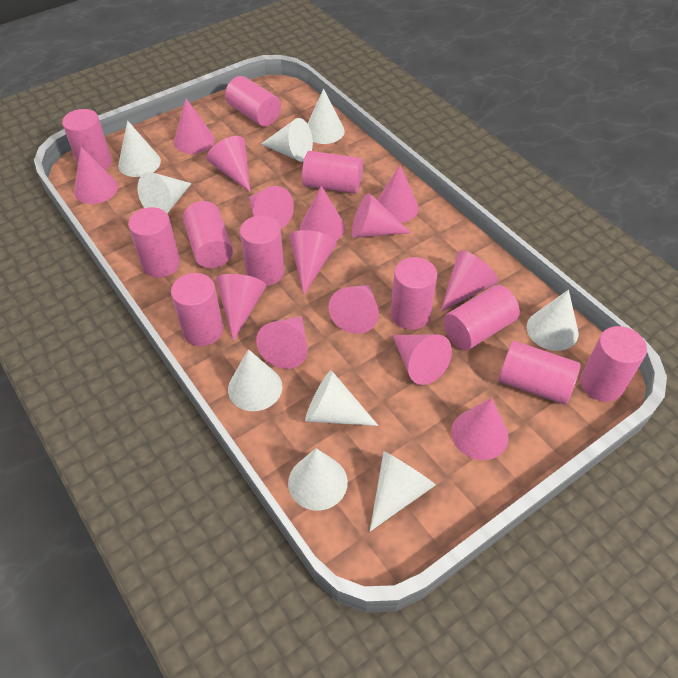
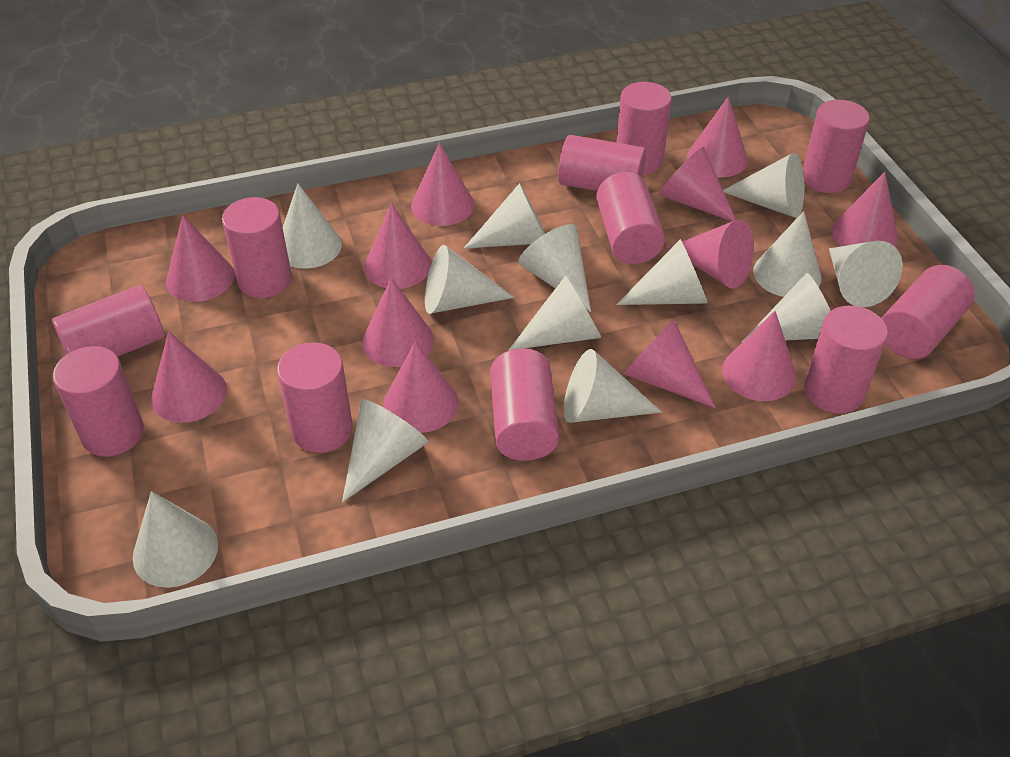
pink cone: [74,147,118,204] [174,99,215,154] [206,136,250,192] [216,274,267,341] [249,186,294,229] [256,316,308,369] [289,230,337,294] [300,186,345,241] [329,285,379,334] [352,193,411,238] [377,165,419,223] [392,335,452,385] [441,250,498,312] [451,398,509,460] = 14 -> [151,331,227,423] [166,215,235,302] [362,278,434,367] [364,203,431,289] [383,341,458,433] [411,143,474,226] [623,320,716,408] [659,147,736,221] [667,219,754,289] [687,96,748,177] [722,311,796,401] [832,172,898,247] = 12
white cone: [118,120,161,177] [138,172,192,214] [228,349,282,411] [261,118,313,162] [288,448,348,511] [305,370,379,426] [307,89,345,144] [370,451,436,532] [527,290,579,351] = 9 -> [133,491,218,588] [283,183,342,269] [342,399,428,502] [425,245,514,314] [464,183,545,249] [509,275,601,350] [518,224,591,312] [564,349,662,423] [616,239,708,305] [723,153,804,218] [742,273,830,342] [753,211,822,297] [829,241,903,307] = 13

